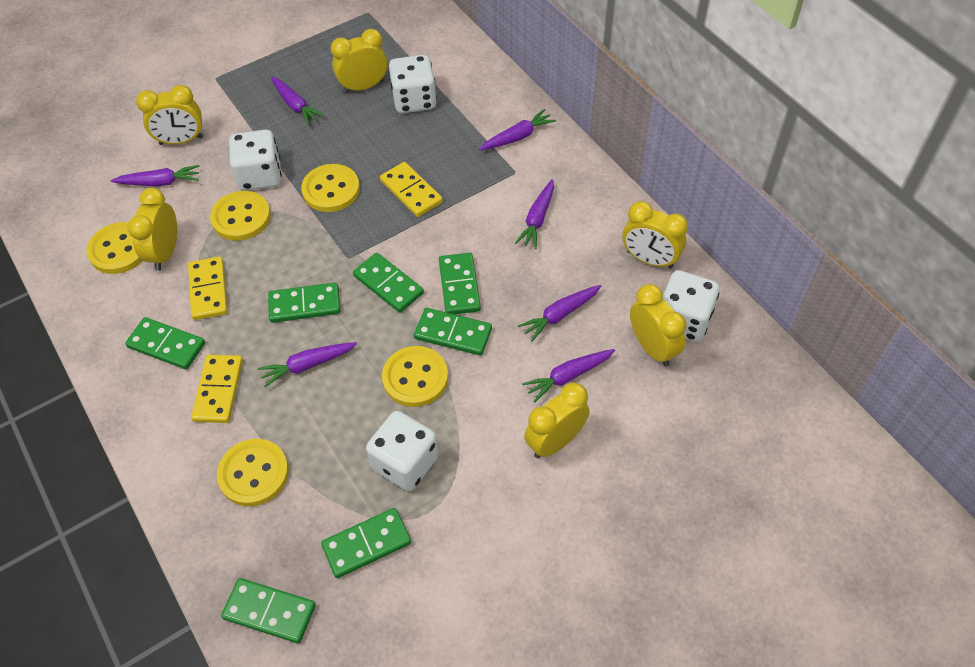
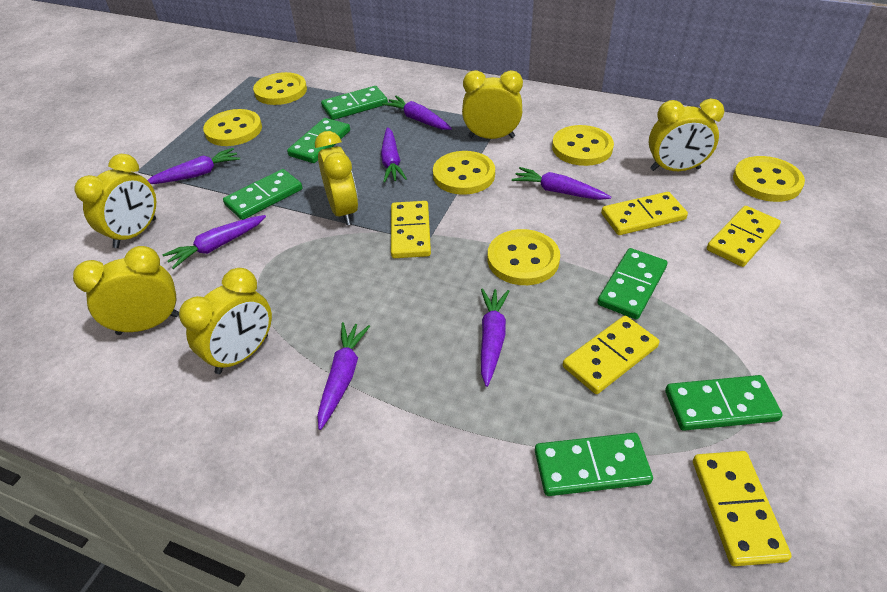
green domino: [125,317,205,370] [221,578,316,643] [268,282,340,323] [321,508,411,578] [353,253,424,313] [414,308,492,356] [439,253,481,314] = 7 -> [223,169,302,220] [287,118,350,163] [321,86,388,120] [535,433,653,496] [597,248,667,320] [665,375,783,431] = 6
white dice: [229,130,282,191] [366,411,439,491] [389,55,437,113] [662,270,719,342] = 4 -> none = 0
yellow button: [86,222,143,274] [210,191,271,241] [217,439,289,506] [301,164,360,212] [382,346,448,407] = 5 -> [203,109,262,146] [253,72,307,105] [433,151,495,195] [487,229,560,285] [552,125,614,166] [733,156,805,202] = 6
yellow domino: [188,257,228,320] [191,355,243,423] [380,162,443,217] = 3 -> [391,201,431,258] [563,316,659,394] [601,192,688,235] [693,451,791,566] [707,206,781,267] = 5

